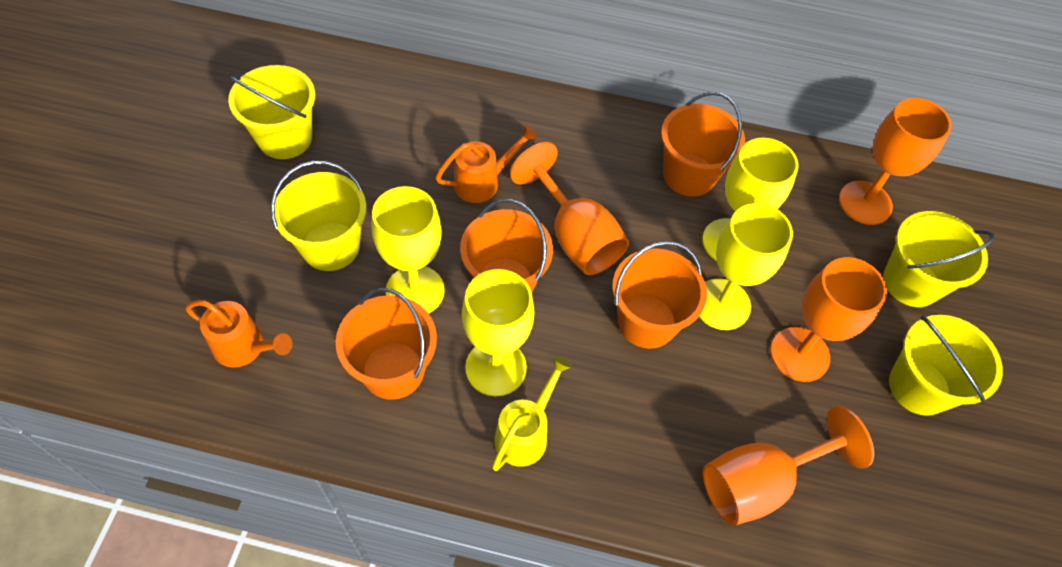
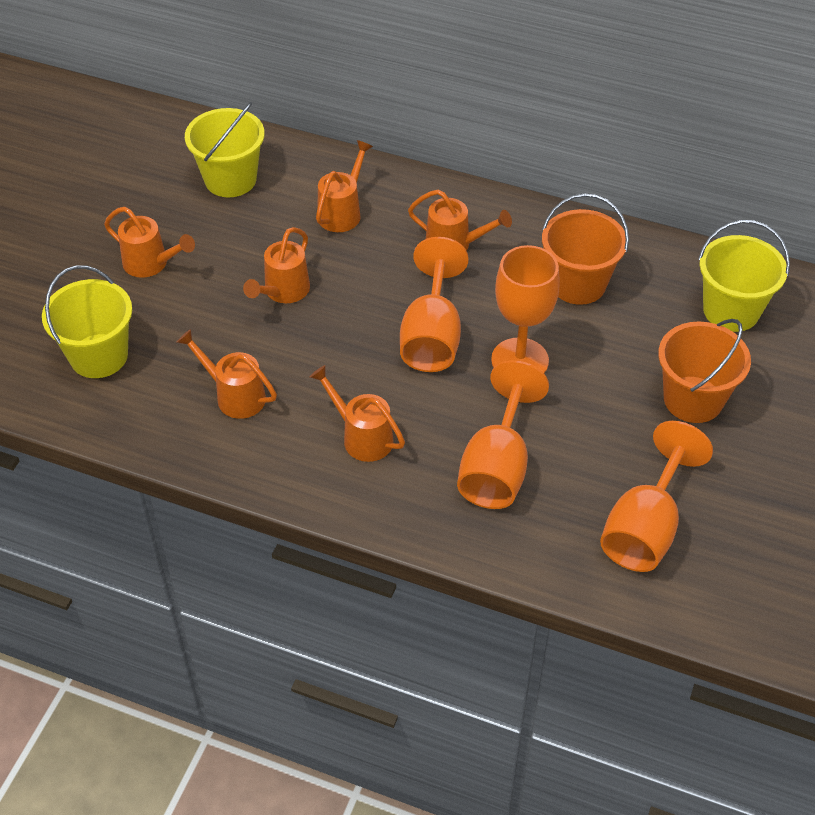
orange bucket: [336,287,437,400] [460,199,553,292] [612,241,707,349] [661,92,745,197] = 4 -> [542,193,629,305] [658,319,751,423] = 2
orange watering can: [185,300,293,368] [435,125,538,203] = 2 -> [104,207,195,278] [177,329,277,419] [243,227,310,303] [310,365,405,462] [316,140,373,232] [408,190,512,251] = 6
yellow bucket: [228,65,315,159] [271,161,367,271] [883,211,995,307] [889,315,1003,416] = 4 -> [42,265,132,378] [185,102,265,197] [698,220,790,332] = 3
yellow goblet: [372,186,445,314] [462,269,535,396] [699,203,793,330] [702,138,799,261] = 4 -> none = 0
yellow watering can: [492,356,572,471] = 1 -> none = 0

